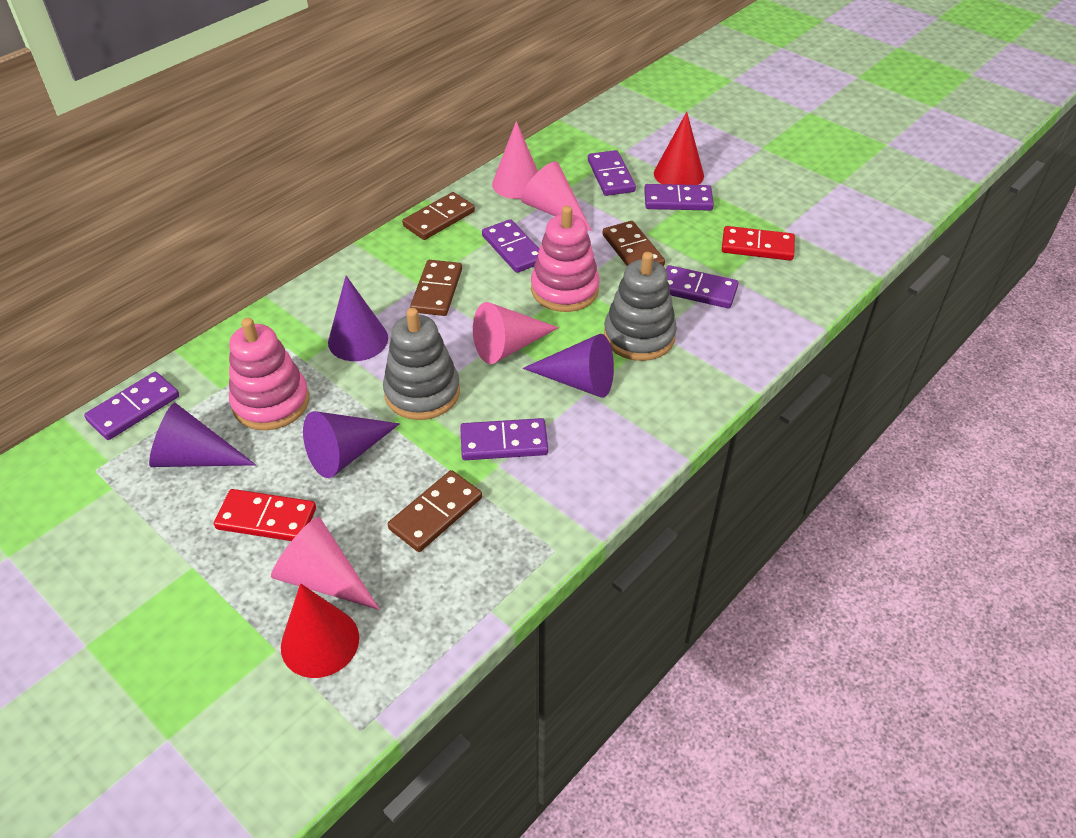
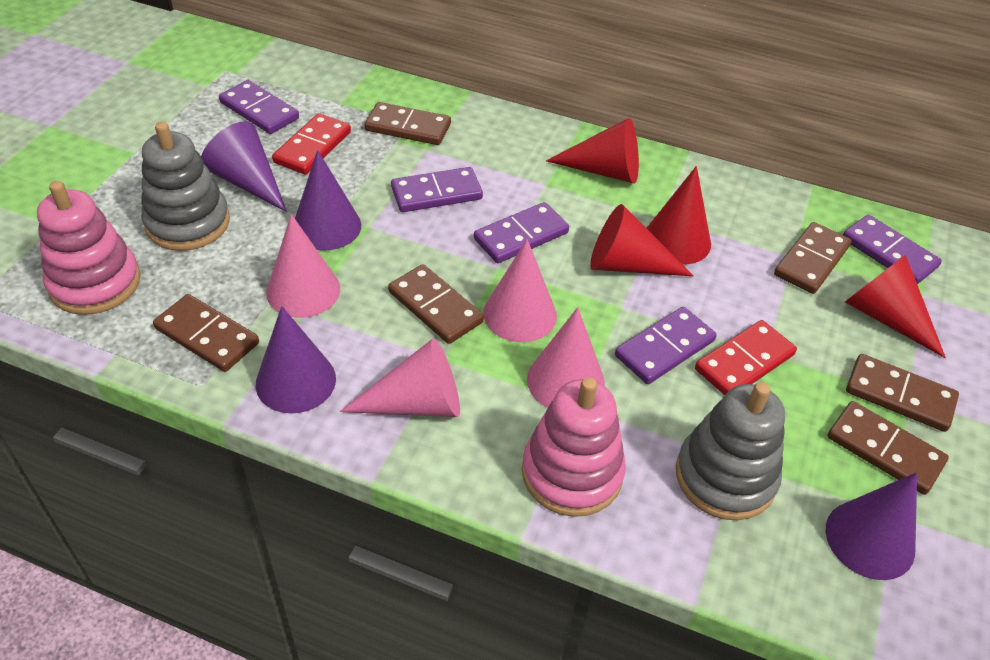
brown domino: [388,470,482,552] [402,192,475,240] [410,260,462,316] [602,221,665,266] = 4 -> [153,294,259,372] [364,102,451,145] [388,264,484,344] [774,222,852,294] [828,401,949,495] [846,354,959,432] = 6
purple domino: [84,372,179,440] [460,418,548,460] [482,219,539,273] [588,150,636,196] [644,184,714,211] [666,265,738,308] = 6 -> [219,80,299,134] [391,167,483,212] [474,202,569,263] [615,307,717,384] [843,215,942,285] = 5
red cone: [281,583,359,678] [654,112,704,185] = 2 -> [546,118,639,184] [590,204,694,276] [647,166,711,264] [845,255,946,358] = 4

